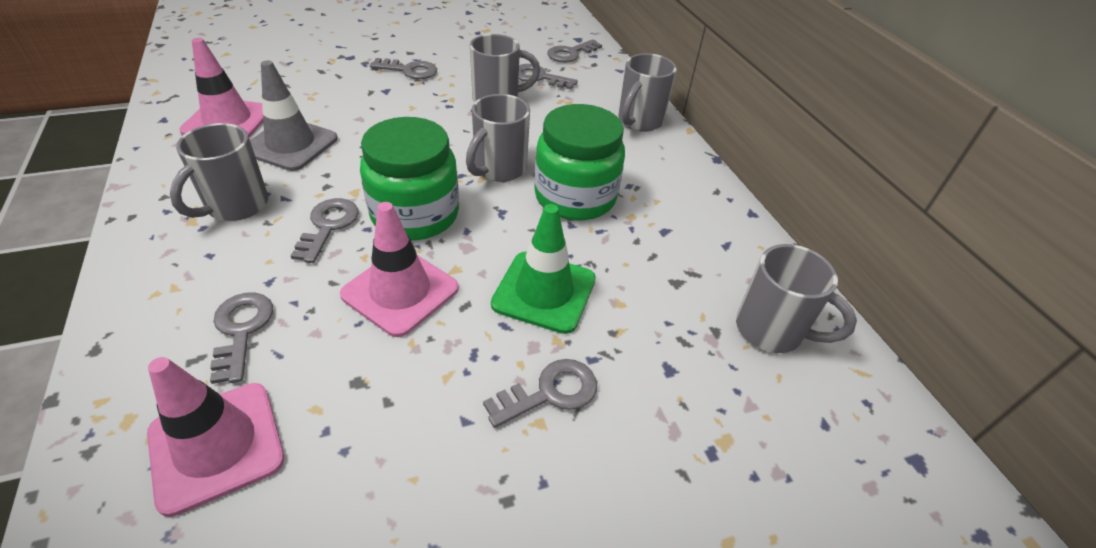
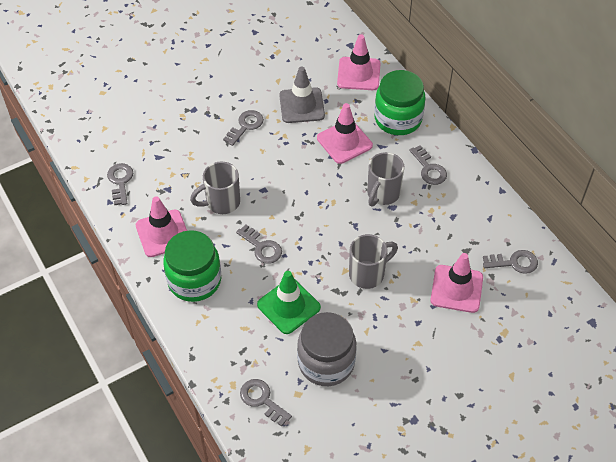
grey jar: none = 0 -> [297,312,356,386] = 1
grey mug: [170,123,268,221] [466,94,530,182] [470,34,540,102] [618,53,677,132] [736,244,857,353] = 5 -> [190,161,240,214] [349,234,398,289] [367,152,404,207] = 3
pink traffic cone: [147,357,284,517] [179,38,264,138] [340,202,459,337] = 3 -> [136,196,187,257] [317,103,373,164] [337,34,380,90] [430,253,483,313] = 4

